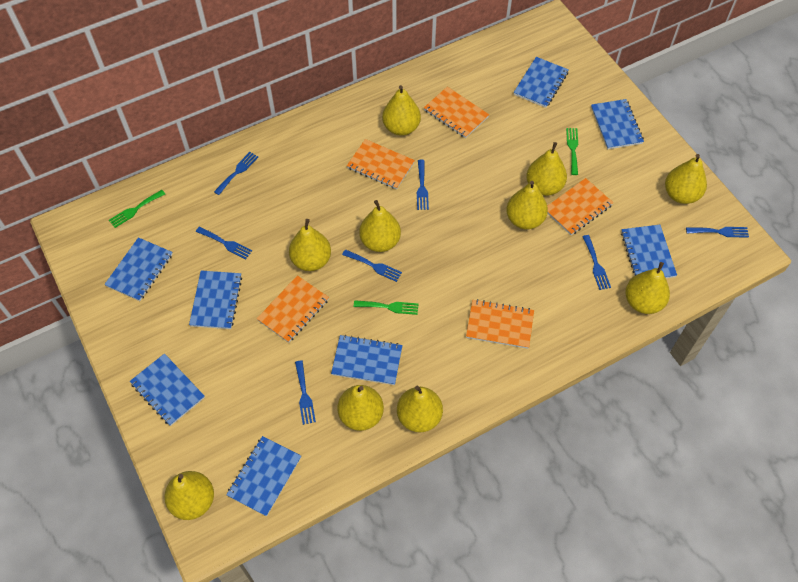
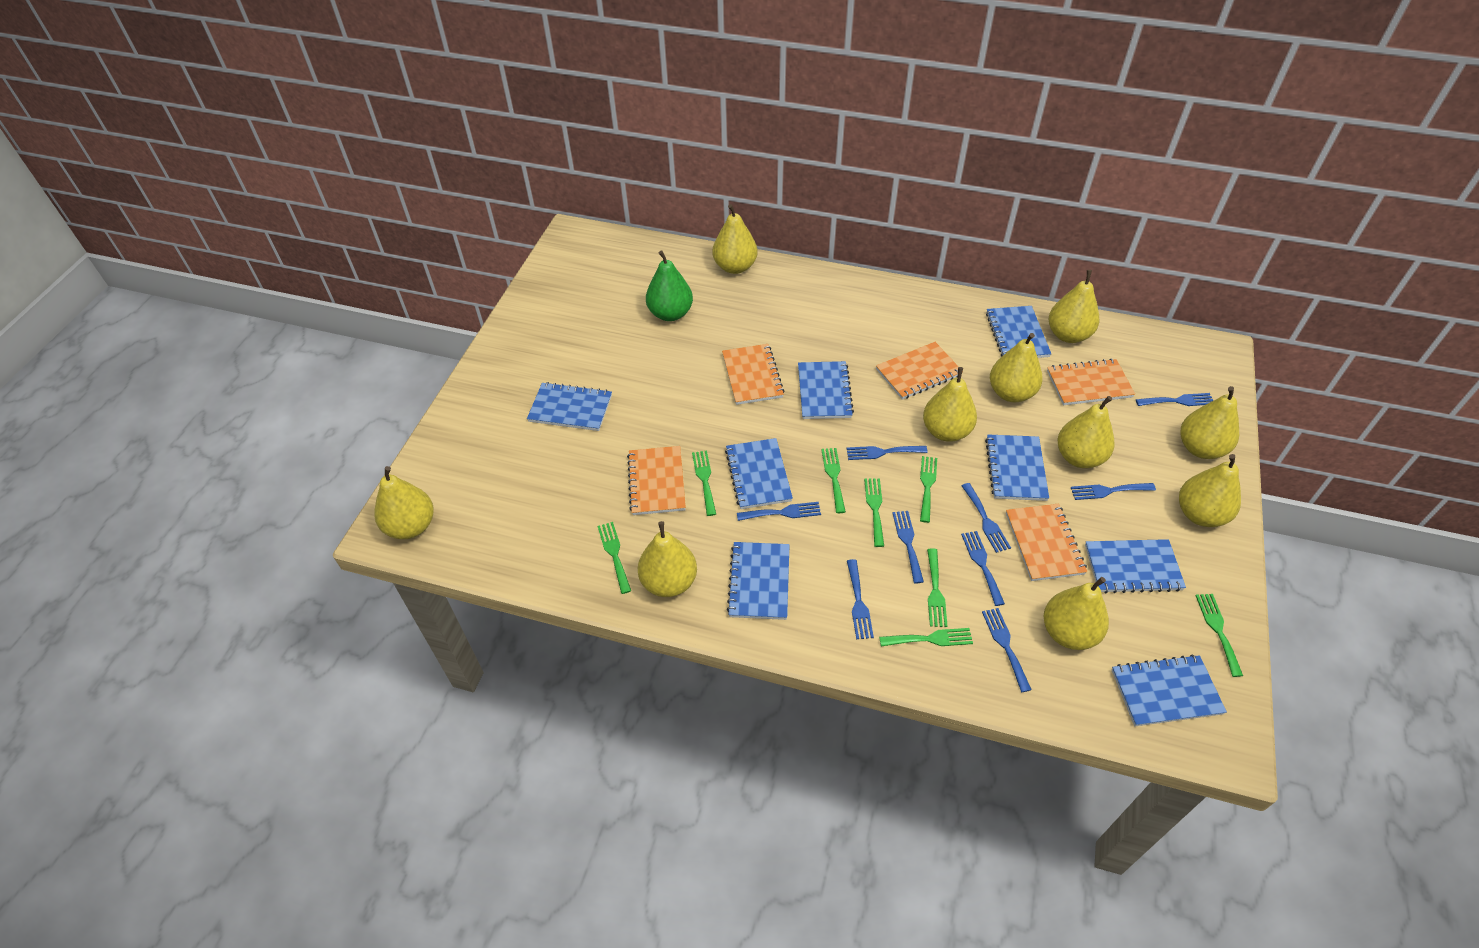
blue fork: [196,226,252,259] [214,152,258,195] [295,360,316,425] [342,249,402,282] [417,160,429,210] [582,235,611,290] [686,227,749,238] = 7 -> [737,502,821,521] [847,446,928,460] [847,559,874,639] [892,511,924,583] [961,483,1011,553] [961,531,1005,606] [982,608,1032,692] [1071,483,1156,500] [1136,393,1214,406] = 9
green fork: [109,190,165,228] [354,300,418,315] [566,128,578,175] = 3 -> [598,522,631,594] [692,450,716,516] [821,448,846,513] [864,478,884,547] [879,628,973,646] [920,456,937,523] [927,548,948,627] [1195,594,1243,677] = 8
green pear: none = 0 -> [646,250,693,321] = 1

